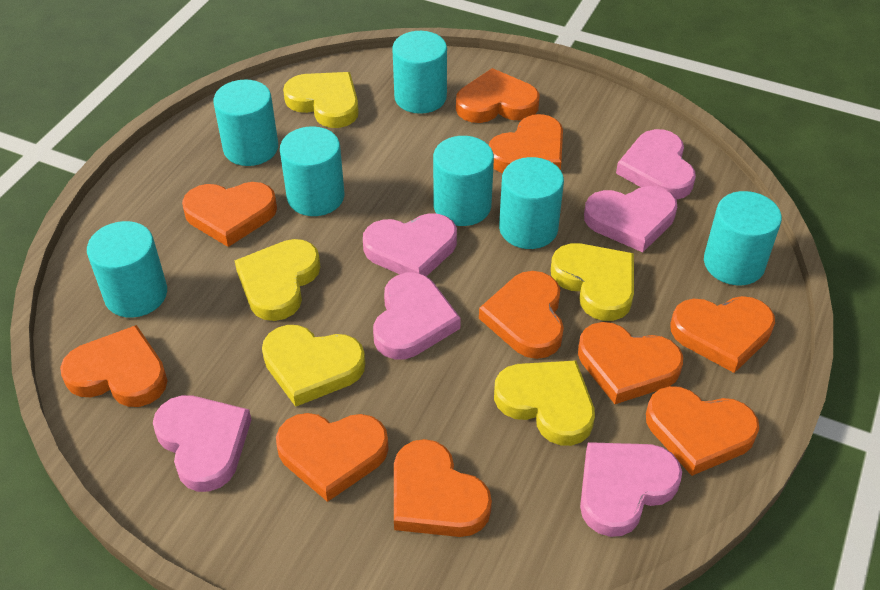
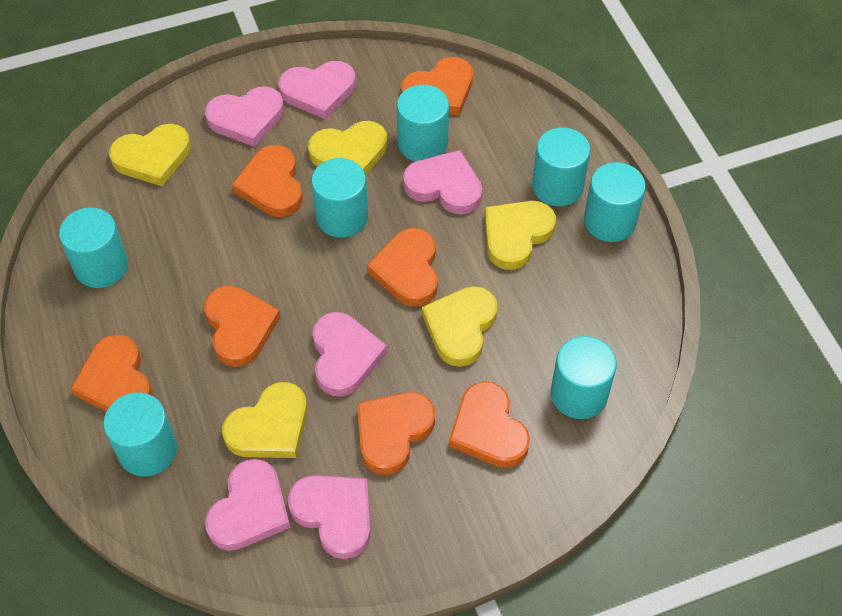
orange heart: [60,325,167,407] [182,182,277,247] [276,413,389,502] [394,439,492,537] [456,68,540,123] [479,271,564,359] [489,114,563,173] [578,322,683,404] [646,386,759,476] [671,296,775,373] = 10 -> [70,334,152,411] [204,286,280,367] [232,145,303,217] [357,392,435,475] [367,228,438,307] [401,57,473,116] [449,381,530,468] = 7

